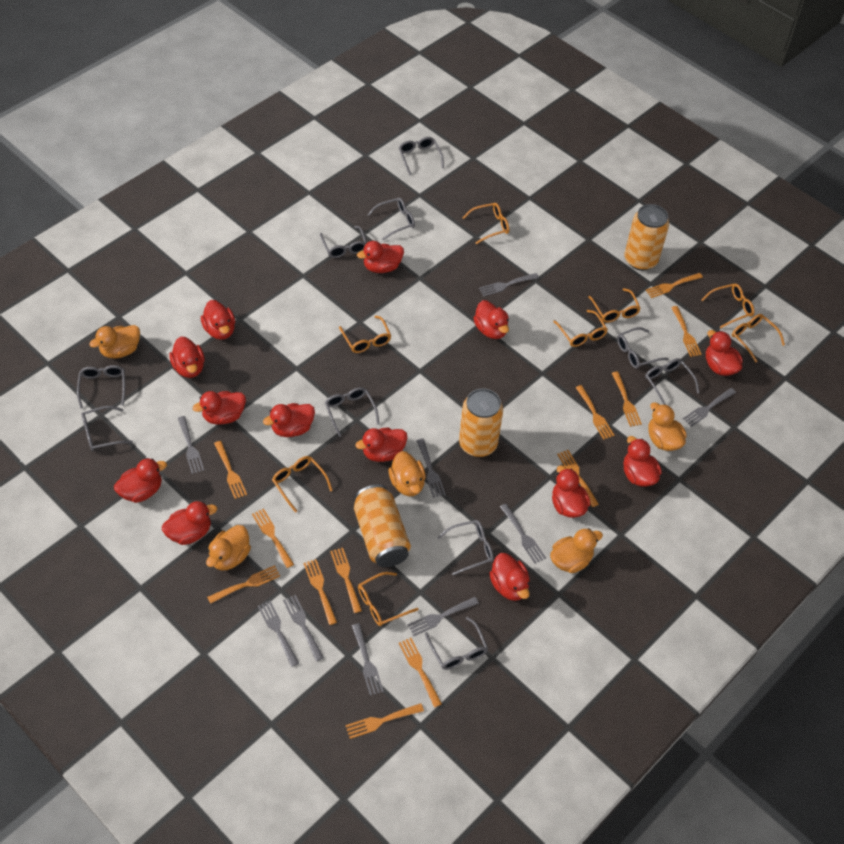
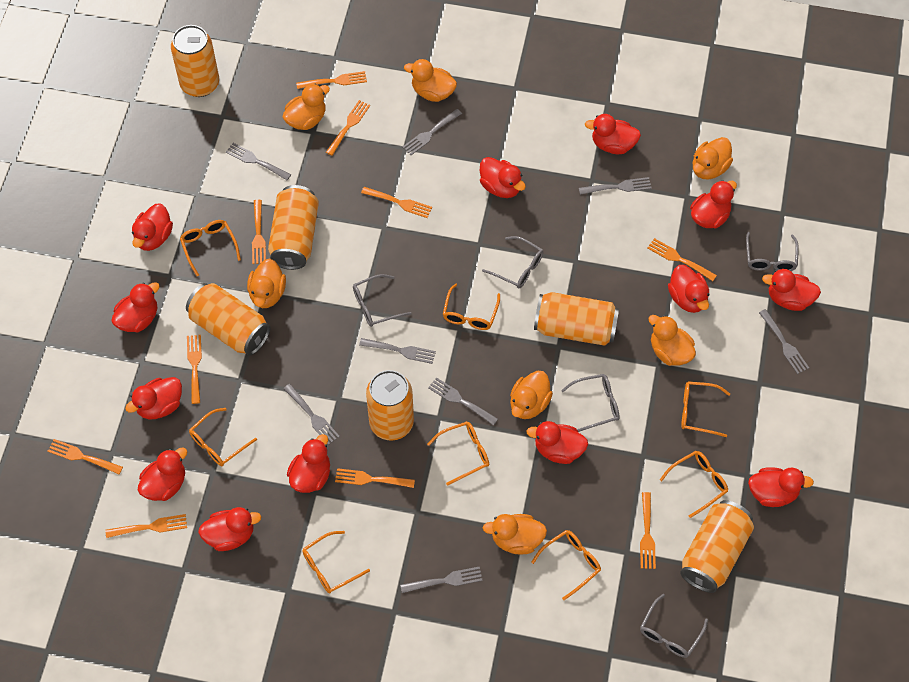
grey fork: [178,416,204,474] [258,601,299,667] [283,595,324,661] [352,623,384,696] [408,597,479,636] [416,438,446,498] [479,273,539,297] [500,504,546,564] [683,388,736,427] = 9 -> [226,143,291,180] [283,384,340,445] [359,338,436,364] [400,567,483,593] [402,109,462,155] [428,377,498,425] [579,177,652,195] [759,309,809,374] = 8
grey glasses: [77,365,125,409] [81,406,133,451] [320,226,367,258] [325,387,379,437] [368,198,415,240] [399,137,444,175] [425,617,488,670] [438,520,494,575] [617,327,669,369] [645,358,699,405] = 10 -> [353,274,412,327] [482,236,543,289] [561,374,620,432] [640,594,708,658] [746,232,799,271] = 5
orange can: [354,484,411,567] [459,388,503,457] [624,204,669,271] = 3 -> [171,25,219,97] [186,283,270,356] [268,185,319,270] [366,370,414,441] [534,292,619,346] [680,500,754,593] = 6
orange duck: [89,325,140,358] [206,525,251,571] [388,451,426,496] [550,528,603,573] [648,402,687,451] = 5 -> [247,258,286,308] [283,84,330,130] [404,59,457,102] [483,514,547,554] [510,370,553,419] [648,315,696,366] [693,137,733,180] = 7
orange fork: [207,565,280,604] [214,441,247,499] [252,509,294,568] [304,559,337,625] [330,548,362,613] [345,703,424,739] [399,638,442,707] [557,450,599,507] [575,385,615,440] [612,372,642,427] [646,273,703,298] [671,306,702,357] = 12 -> [48,439,123,474] [106,514,187,538] [187,335,202,404] [252,200,266,264] [296,71,367,89] [326,100,370,156] [335,468,415,488] [361,187,432,218] [640,492,656,569] [647,238,717,281] = 10

